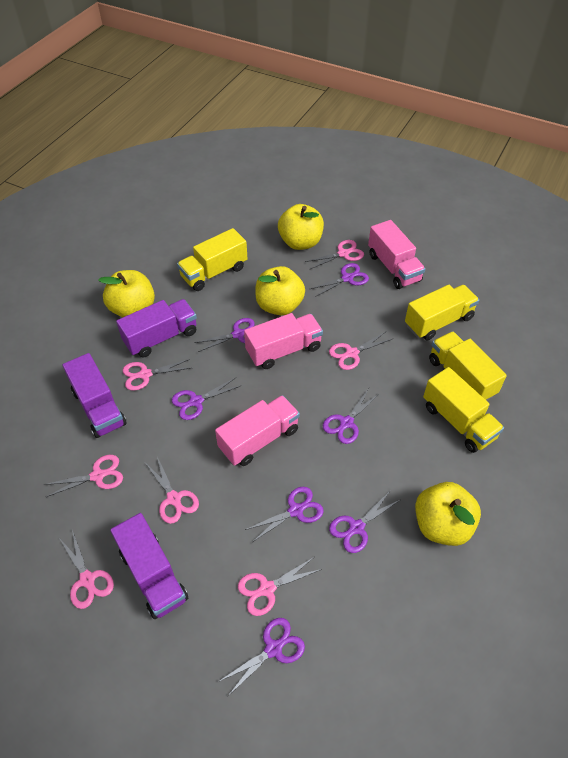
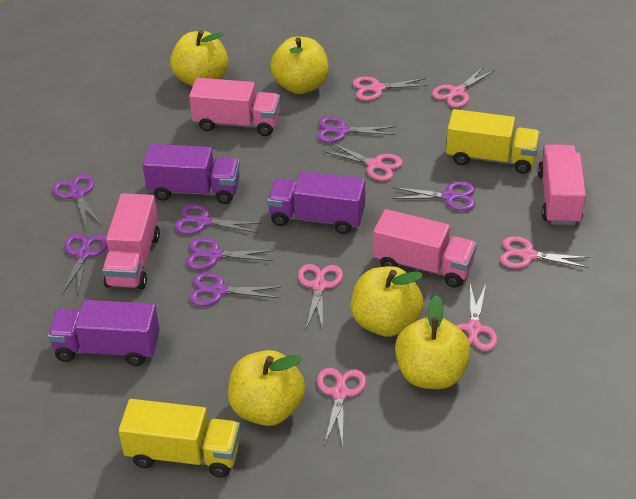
pink truck: [215,395,300,466] [244,313,323,369] [368,220,425,289] = 3 -> [102,193,160,289] [189,78,280,136] [373,209,477,288] [538,144,586,225] = 4
yellow apple: [98,270,155,317] [255,266,305,315] [278,204,324,250] [415,482,481,546] = 4 -> [170,30,228,86] [228,350,305,426] [270,37,329,94] [351,266,424,337] [395,295,471,389] = 5
yellow truck: [177,228,247,291] [405,285,479,340] [423,367,504,453] [429,331,507,401] = 4 -> [118,399,240,478] [446,109,540,174] = 2

